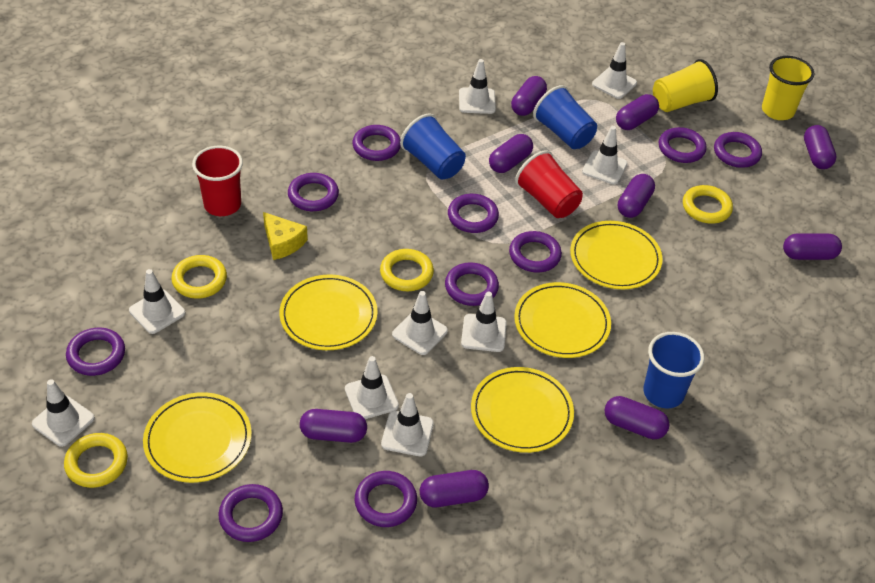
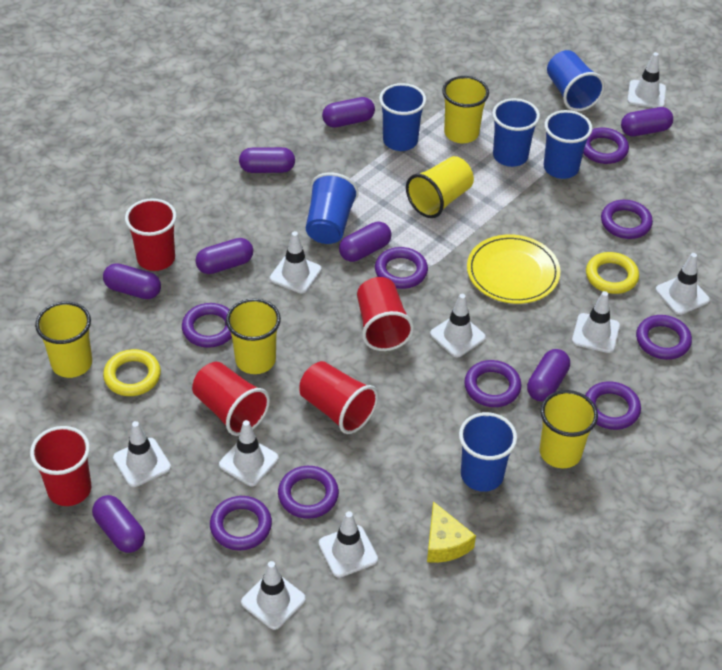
blue cup: [400,114,466,180] [533,85,597,149] [643,332,704,408] = 3 -> [306,172,359,244] [379,83,426,151] [459,412,517,492] [492,98,540,167] [544,110,593,179] [547,50,605,111] = 6
purple capsule: [300,409,367,443] [420,470,489,507] [489,134,533,173] [511,76,547,116] [604,396,669,439] [616,94,659,130] [618,174,655,218] [783,233,842,260] [804,125,836,169] = 9 -> [92,495,145,553] [103,263,161,299] [195,238,253,274] [239,147,295,173] [322,97,375,128] [339,222,392,262] [527,349,570,401] [621,107,673,136] = 8
purple ring: [66,328,125,376] [219,484,283,542] [288,173,339,211] [352,125,401,161] [355,471,417,527] [445,262,499,306] [448,194,499,233] [509,231,562,272] [659,127,707,163] [714,132,762,168] = 10 -> [182,303,232,348] [210,496,272,550] [278,466,339,519] [375,247,428,289] [464,360,521,407] [583,128,629,164] [585,381,641,430] [601,200,653,239] [636,315,692,360] = 9
red cup: [192,146,243,216] [515,150,583,218] = 2 -> [30,426,91,506] [125,198,177,271] [192,362,270,436] [299,361,378,434] [357,277,414,351] = 5
yellow cup: [653,59,718,112] [762,56,815,120] = 2 -> [35,302,92,378] [226,298,281,374] [406,156,474,218] [442,76,489,143] [539,390,598,468] = 5
yellow plate: [143,392,252,483] [280,274,378,350] [471,367,574,453] [514,282,611,358] [570,221,663,289] = 5 -> [467,234,560,304] = 1
yellow ring: [64,433,128,488] [172,255,227,299] [380,249,434,291] [683,185,733,224] = 4 -> [103,349,161,396] [586,252,639,294] = 2

